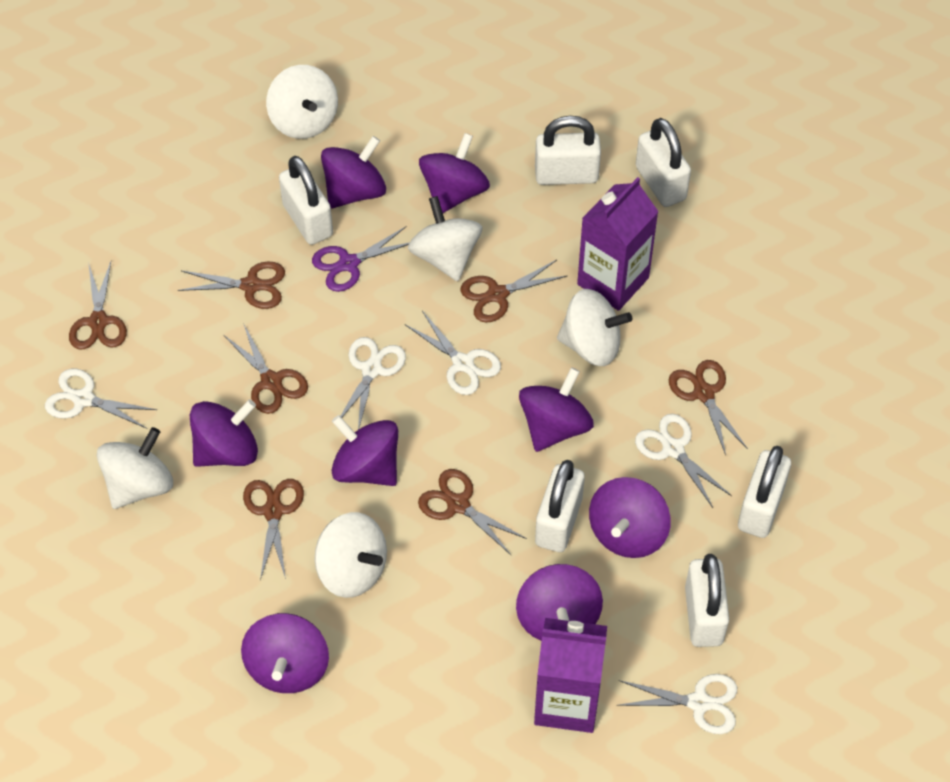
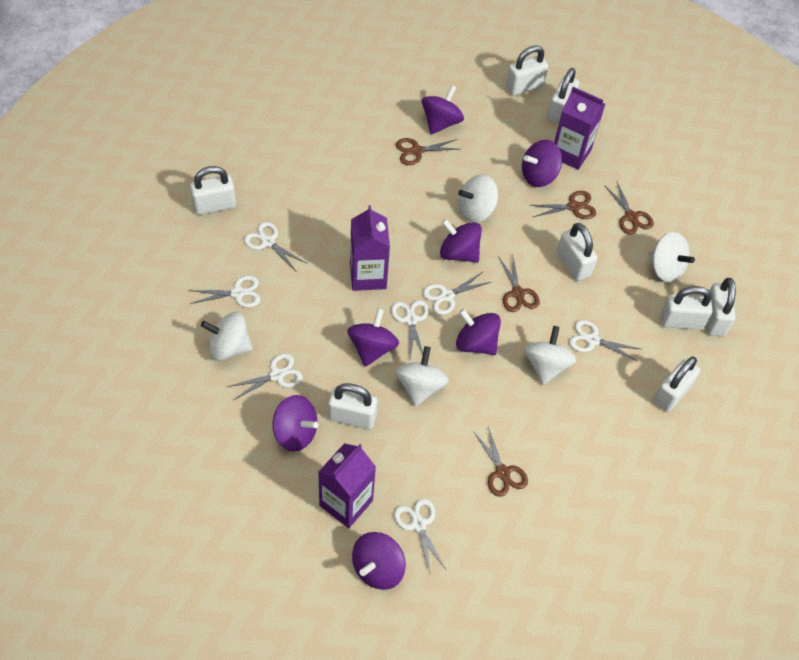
brown scissors: [69,262,127,350] [178,261,285,309] [224,323,308,414] [243,479,304,580] [418,469,527,555] [461,260,567,323] [669,360,748,455] = 7 -> [396,138,458,165] [473,427,528,497] [498,253,540,312] [529,191,596,219] [604,182,654,235] = 5
purple carton: [534,618,607,733] [577,177,659,311] = 2 -> [318,443,376,528] [350,205,390,291] [554,87,605,170] = 3
purple scissors: [312,227,409,292] = 1 -> none = 0
purple spinning top: [190,399,258,467] [241,613,329,693] [321,136,386,209] [331,415,398,486] [419,133,490,213] [516,564,603,641] [519,367,594,452] [589,477,671,558] = 8 -> [272,395,318,452] [347,308,399,367] [352,532,406,590] [422,85,464,135] [440,219,482,263] [456,309,501,355] [522,140,562,187] = 7
white padlock: [279,156,333,245] [535,116,601,185] [535,460,585,552] [636,118,691,207] [685,554,729,647] [738,446,791,538] = 6 -> [190,166,236,215] [328,383,377,429] [506,46,548,95] [547,68,579,124] [557,223,597,281] [653,357,700,412] [661,286,712,330] [706,278,736,336] = 8
white scissors: [45,369,157,429] [340,337,406,430] [405,311,501,395] [616,674,737,734] [635,414,732,508] = 5 -> [189,275,260,308] [227,353,303,400] [244,222,306,272] [391,300,429,358] [394,499,447,573] [423,272,491,315] [569,320,640,361] = 7

